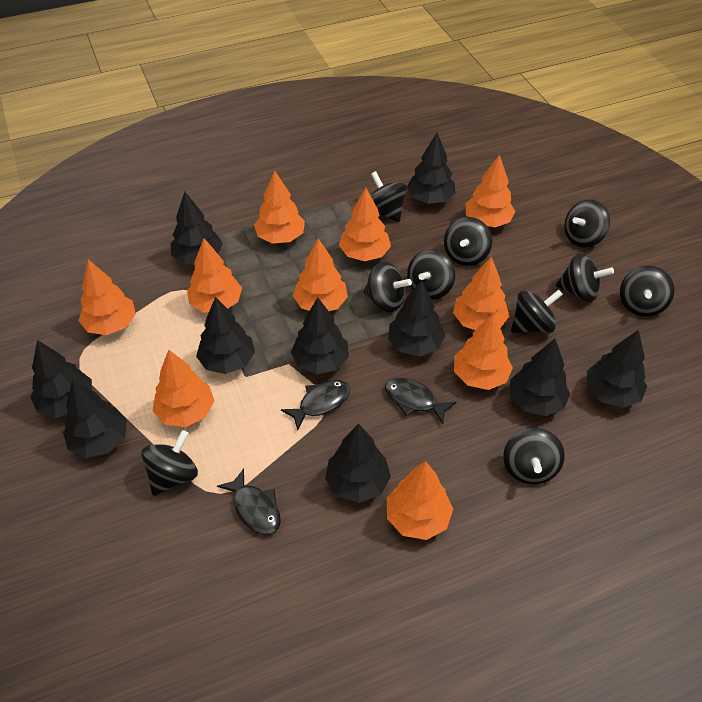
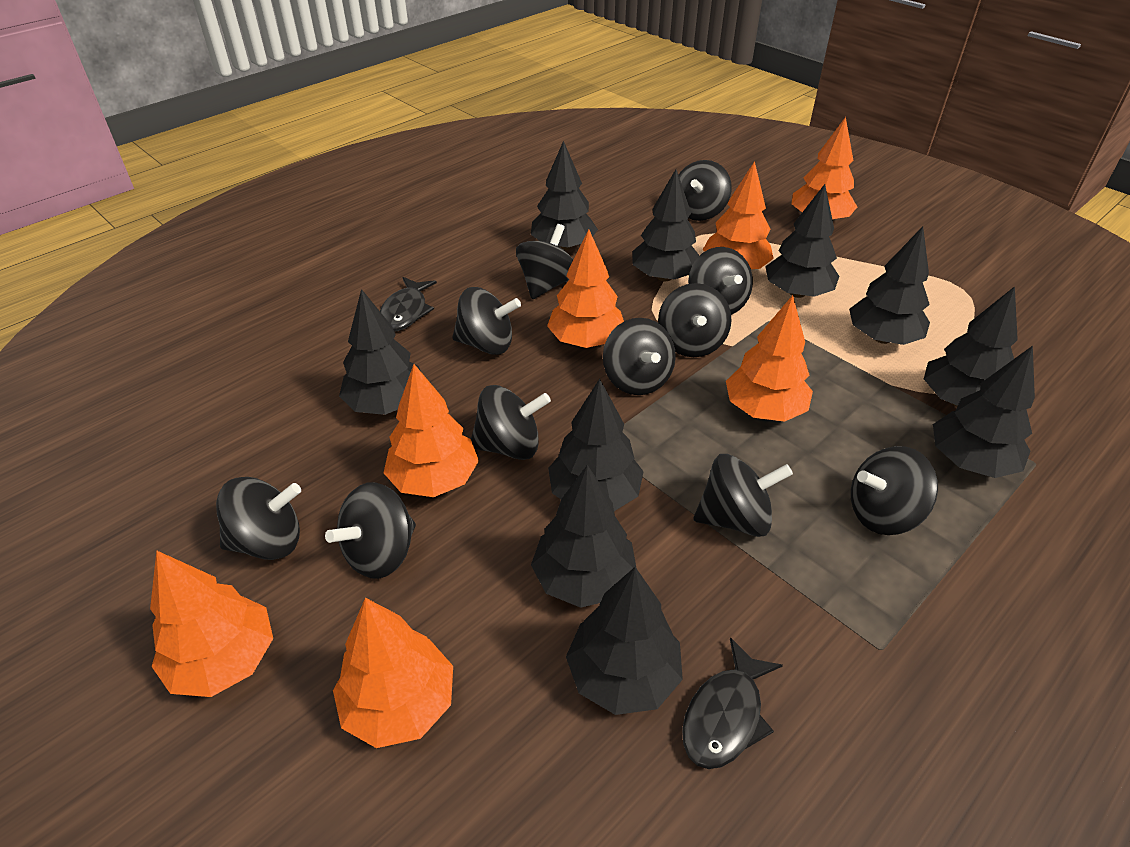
black fish: [217,469,281,535] [281,380,350,430] [385,378,457,424] = 3 -> [380,277,437,331] [682,637,783,769] = 2
black spinning top: [141,430,198,496] [363,262,412,312] [370,171,407,222] [407,249,455,300] [444,217,492,266] [503,428,565,484] [511,290,563,333] [556,253,614,302] [564,200,610,248] [620,266,674,317] = 10 -> [216,477,301,560] [325,482,416,579] [452,287,521,355] [471,385,551,460] [516,224,573,299] [603,318,676,395] [658,283,732,357] [679,160,732,221] [688,247,753,315] [694,454,793,537] [851,446,938,535] = 11
orange tree: [78,260,136,335] [153,350,214,427] [187,238,242,313] [254,171,305,244] [293,238,348,311] [339,188,391,261] [387,461,453,540] [453,256,509,330] [454,312,513,390] [466,154,515,227] = 10 -> [150,551,273,697] [333,598,453,748] [384,364,479,497] [547,229,624,348] [703,161,774,269] [726,295,813,422] [792,117,857,219] = 7

